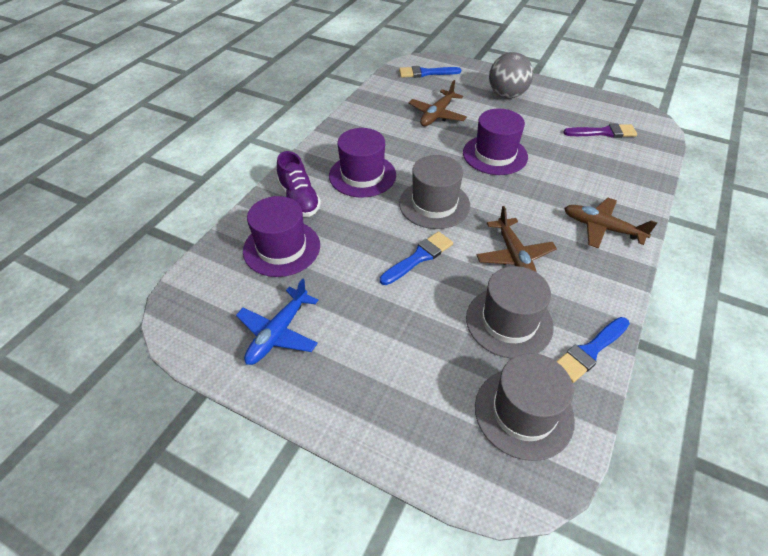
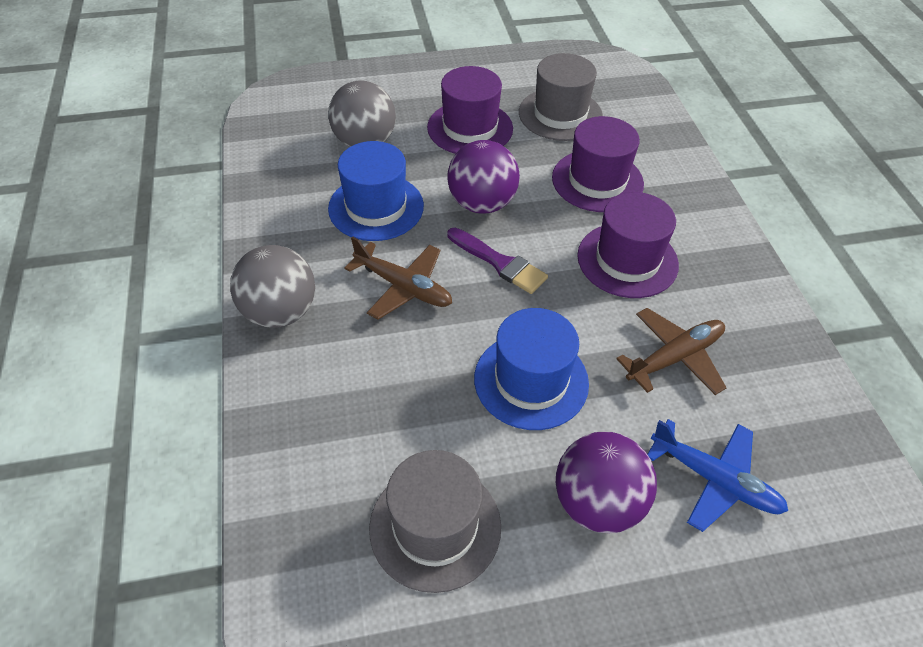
blue brush: [380,231,453,285] [399,66,461,78] [556,317,630,383] = 3 -> none = 0
blue hat: none = 0 -> [328,141,424,241] [474,308,589,430] = 2
brown plane: [409,80,467,126] [476,206,557,272] [564,198,657,249] = 3 -> [344,236,452,320] [616,308,727,395] = 2
grey ball: [489,52,533,98] = 1 -> [230,245,315,328] [328,80,396,147] = 2
grey hat: [399,155,470,229] [466,266,554,359] [475,353,575,461] = 3 -> [369,450,501,593] [519,53,603,141] = 2
purple ball: none = 0 -> [447,140,520,214] [556,431,657,533] = 2
purple shoe: [277,151,321,217] = 1 -> none = 0

